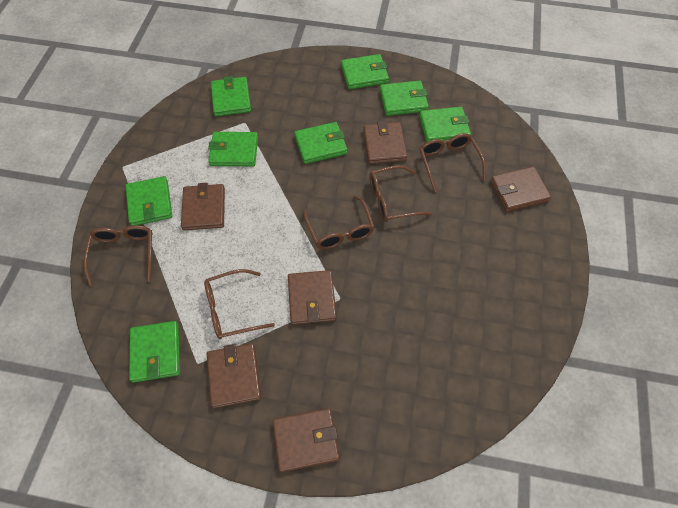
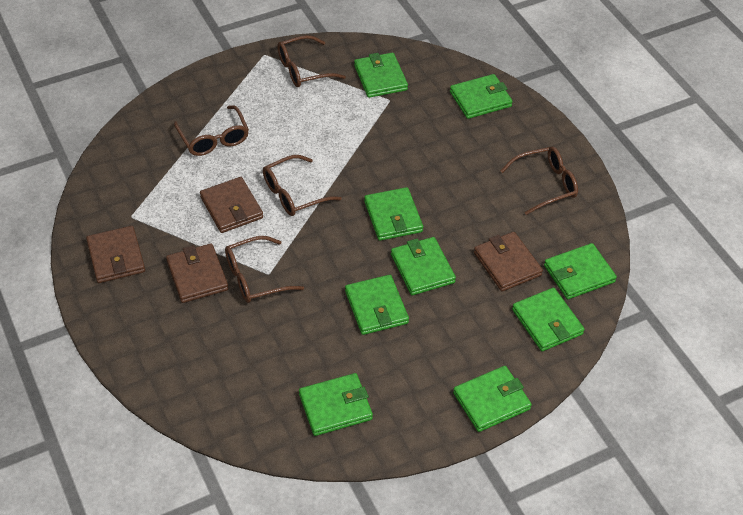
brown wallet: [181,183,225,230] [207,343,261,408] [272,408,340,472] [288,270,337,325] [363,121,407,164] [490,166,551,212] = 6 -> [86,226,145,283] [166,243,228,303] [200,177,263,233] [474,232,543,291] = 4
green wallet: [126,176,172,226] [129,321,180,383] [208,132,258,166] [211,76,251,116] [294,122,347,164] [341,54,389,89] [380,80,429,116] [419,107,471,142] = 8 -> [299,373,373,436] [345,275,409,335] [354,53,408,98] [364,187,423,241] [391,237,456,295] [450,74,513,119] [453,366,532,432] [512,288,585,351] [544,243,617,299] = 9

